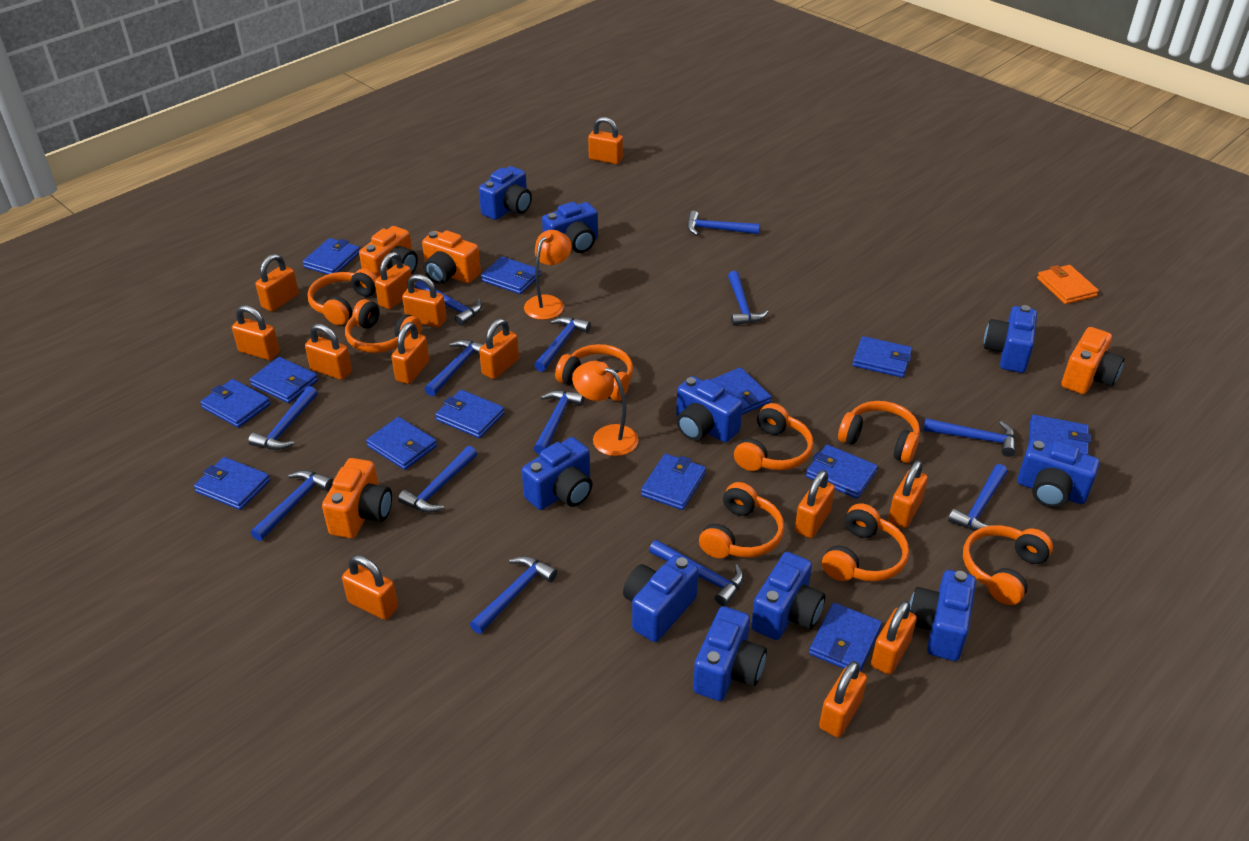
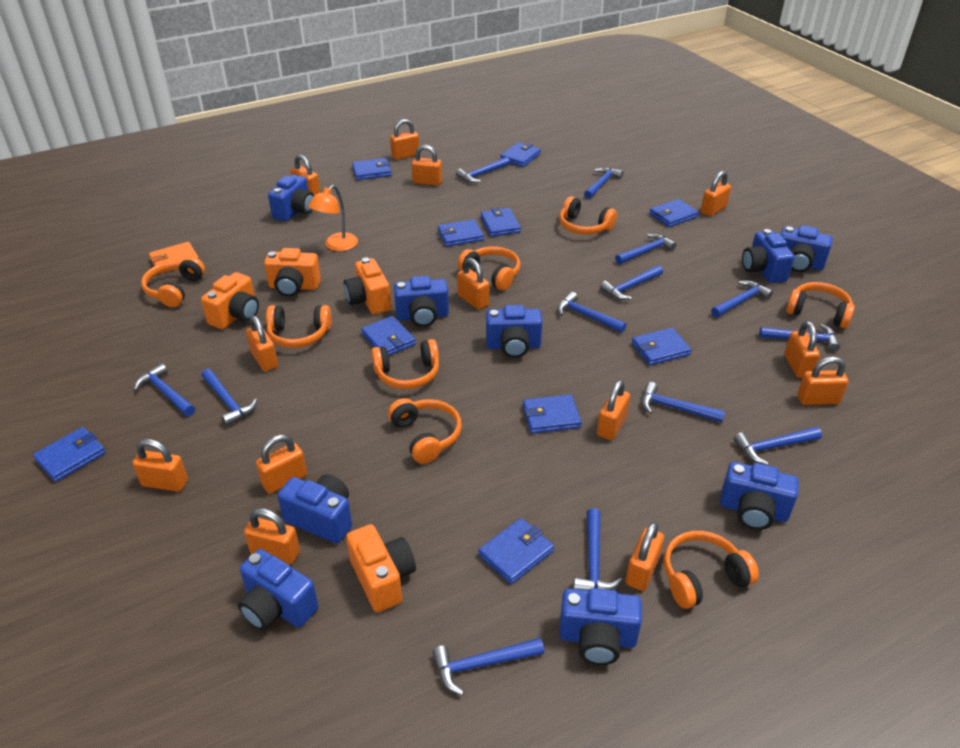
blue camera: [479,166,532,220] [522,437,592,510] [542,202,598,253] [623,555,699,642] [676,376,743,442] [693,606,767,701] [751,552,825,640] [909,570,976,661] [983,305,1037,373] [1017,439,1100,508] = 10 -> [238,549,319,631] [268,174,314,221] [277,474,352,544] [394,276,449,327] [486,305,543,358] [559,588,642,665] [720,462,799,530] [742,229,794,283] [781,225,833,272] = 9
blue wallet: [194,457,270,510] [200,379,271,428] [250,357,318,403] [302,238,360,275] [366,417,437,470] [435,390,505,438] [481,256,541,294] [641,454,706,510] [710,367,772,415] [806,445,878,499] [809,603,882,671] [853,336,912,378] [1028,415,1091,455] = 13 -> [33,427,106,482] [352,158,392,180] [361,316,416,356] [438,219,484,247] [478,518,554,584] [481,207,521,237] [500,142,541,167] [523,394,582,434] [632,328,691,365] [649,199,699,227] = 10
orange lamp: [524,230,572,320] [572,361,638,456] = 2 -> [308,185,358,251] = 1

